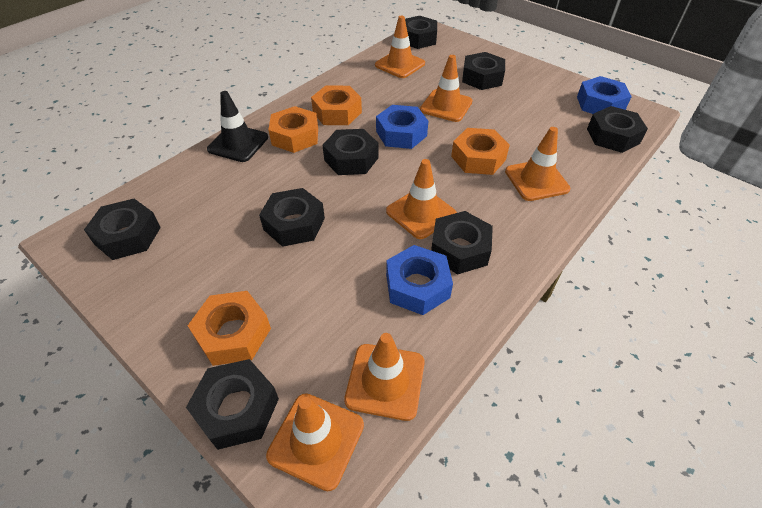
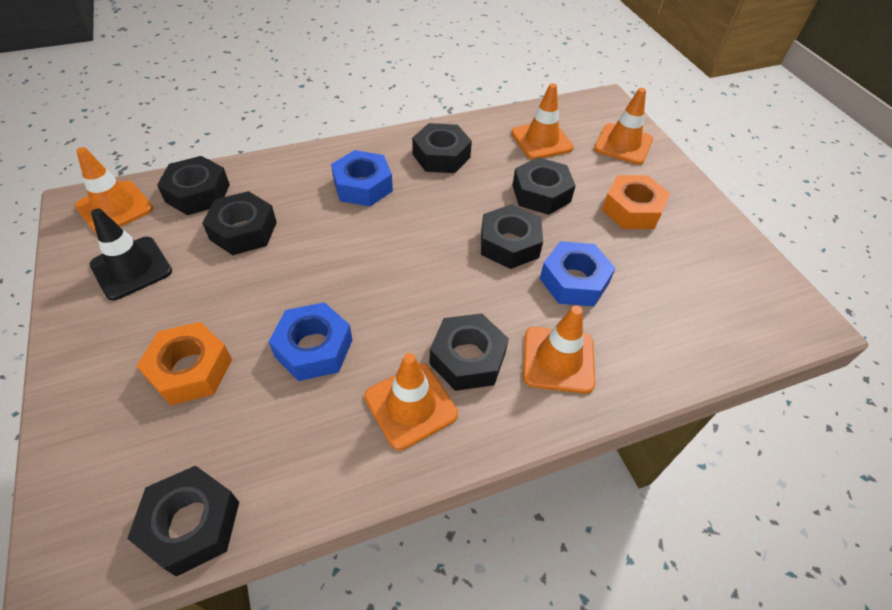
black nut: [84,199,161,260] [186,359,279,450] [259,188,325,247] [323,129,378,175] [405,16,437,49] [431,211,493,274] [462,52,505,90] [587,106,648,153] = 8 -> [127,466,239,577] [157,156,230,215] [202,191,277,255] [412,123,472,173] [430,313,509,391] [481,204,543,269] [512,157,576,215] = 7
orange nut: [188,291,271,366] [268,106,318,153] [311,86,362,125] [451,128,510,175] = 4 -> [137,322,232,405] [602,175,670,229] = 2
orange traffic cone: [266,393,364,491] [344,333,425,421] [375,16,425,78] [386,159,457,239] [420,55,472,122] [505,127,570,201] = 6 -> [75,147,153,234] [364,353,458,450] [511,83,574,159] [523,305,595,394] [594,88,653,165] = 5

